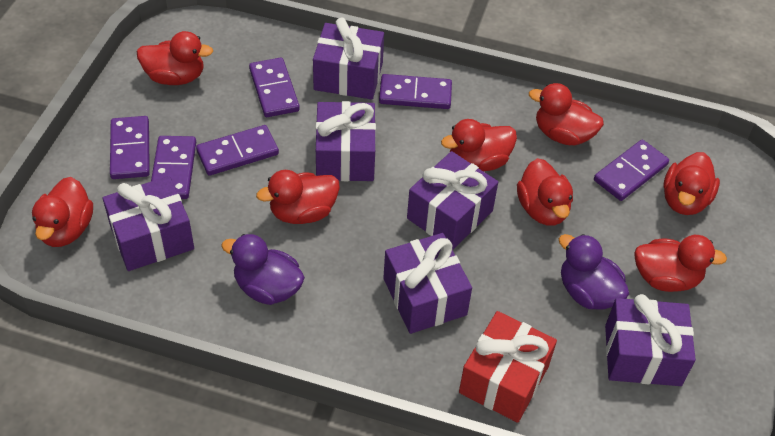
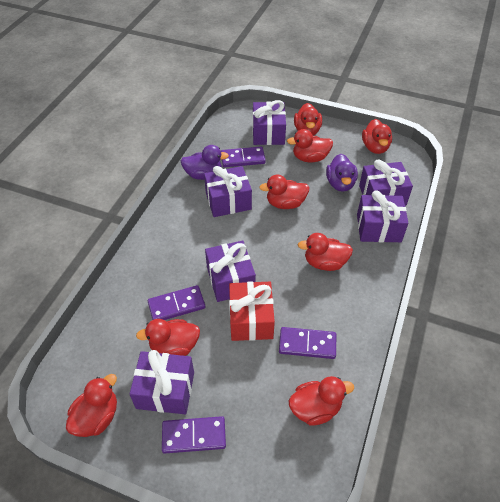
purple domino: [110,116,150,179] [151,136,196,199] [196,125,279,176] [249,57,300,117] [379,74,452,109] [594,140,669,201] = 6 -> [148,285,205,320] [162,416,226,453] [221,147,266,167] [279,327,336,359] = 4

